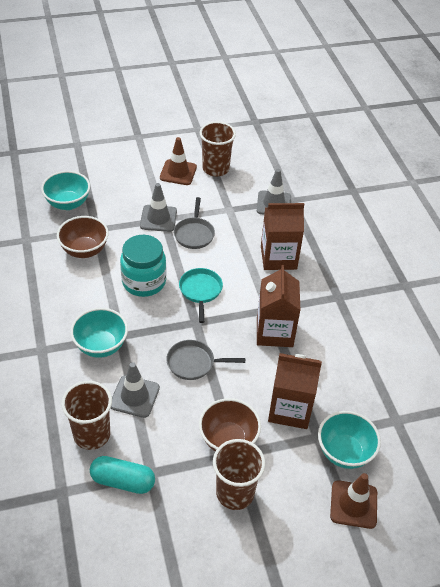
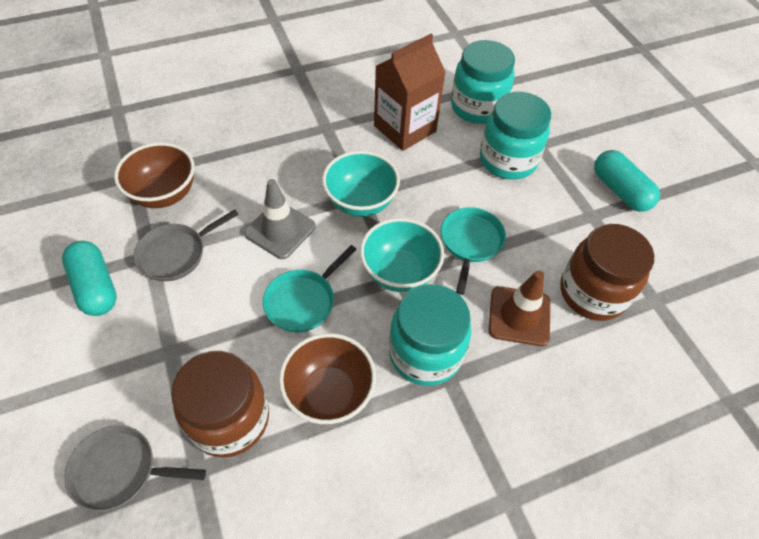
brown carton: [257,265,300,347] [261,203,304,270] [268,353,322,429] = 3 -> [374,34,446,151] = 1
brown cup: [61,381,112,450] [200,121,236,176] [213,439,265,510] = 3 -> none = 0
brown jar: none = 0 -> [171,351,269,457] [560,224,654,321] = 2
brown traffic cone: [160,137,197,185] [330,473,377,529] = 2 -> [488,270,550,346] = 1
grey traffic cone: [111,362,160,418] [140,183,177,232] [257,169,291,215] = 3 -> [244,179,316,259] = 1
turquoise bowl: [41,171,90,210] [70,308,128,358] [318,411,381,469] = 3 -> [322,151,400,217] [360,218,444,292] = 2
turquoise capsule: [90,456,155,494] = 1 -> [62,241,117,316] [594,150,660,212] = 2
turquoise jar: [120,235,166,297] = 1 -> [389,284,471,386] [451,40,515,124] [480,92,551,180] = 3
turquoise pan: [179,268,223,323] = 1 -> [263,245,357,333] [441,207,506,295] = 2

